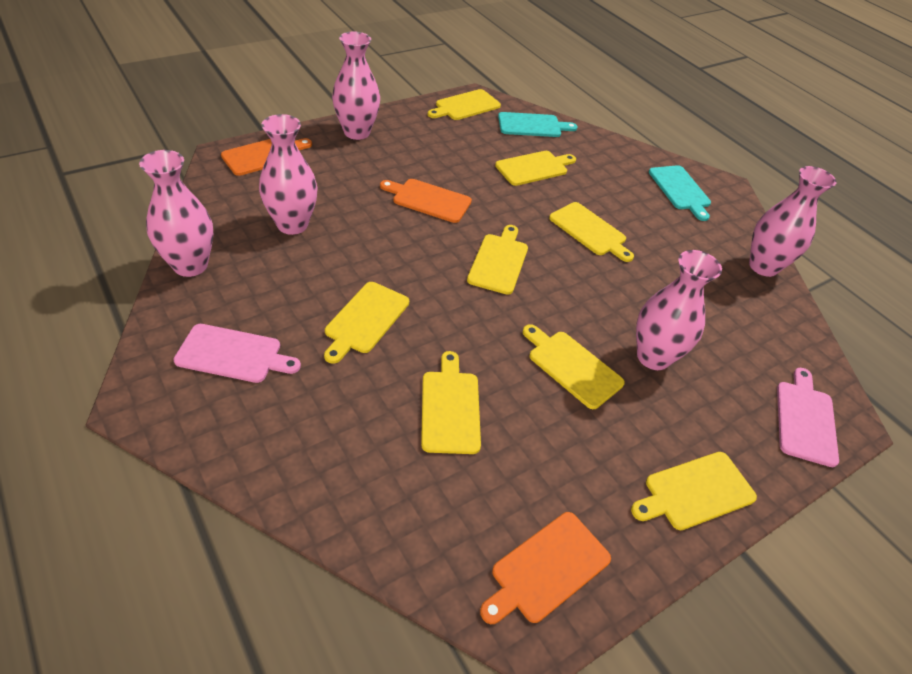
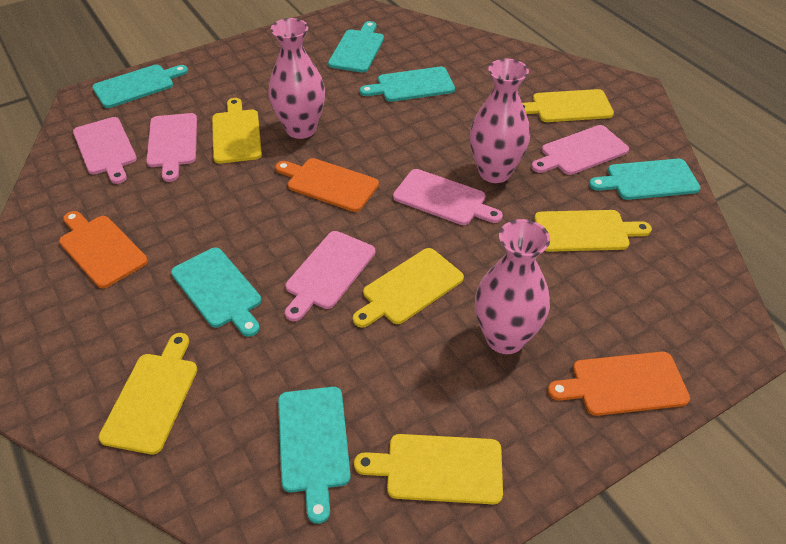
pink cutting board: [173,324,301,383] [777,368,839,467] = 2 -> [73,117,137,184] [146,113,197,182] [285,231,375,321] [393,169,503,225] [531,125,629,175] = 5
pink vase: [139,150,213,277] [259,114,318,235] [332,31,380,140] [636,250,722,370] [749,166,836,277] = 5 -> [268,18,325,139] [470,59,530,183] [475,219,550,354] = 3
turquoise cutting board: [498,112,577,137] [649,165,711,221] = 2 -> [92,65,188,108] [171,247,261,337] [278,387,351,524] [328,21,384,73] [360,67,455,102] [589,159,701,200] = 6
yellow cutting board: [324,282,409,364] [421,351,481,454] [428,89,501,120] [467,225,528,295] [495,151,576,186] [523,324,625,409] [549,202,634,262] [631,452,757,530] = 8 -> [99,333,197,454] [212,98,262,164] [353,248,464,328] [354,434,503,504] [522,89,614,122] [534,210,652,252] = 6

